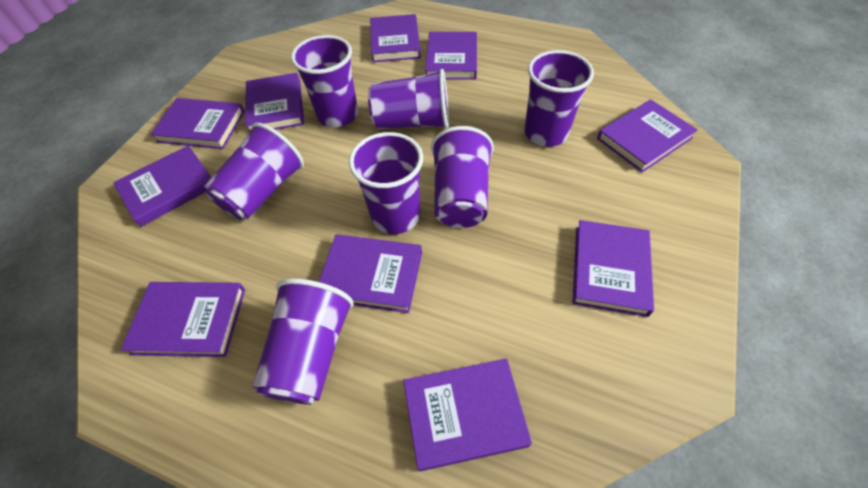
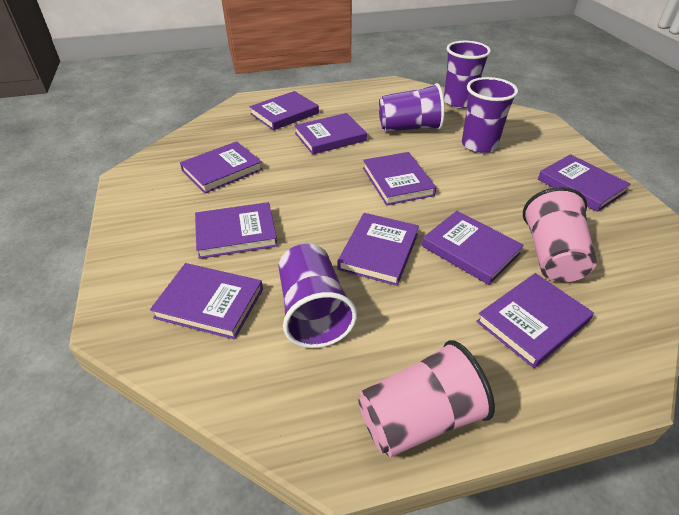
pink cup: none = 0 -> [358,340,495,457] [523,187,597,282] = 2
purple cup: [204,123,304,220] [252,279,353,405] [291,35,358,127] [349,132,423,234] [368,69,449,129] [431,126,494,228] [524,50,594,147] = 7 -> [279,244,357,348] [379,83,445,132] [444,41,491,108] [462,77,518,153] = 4

